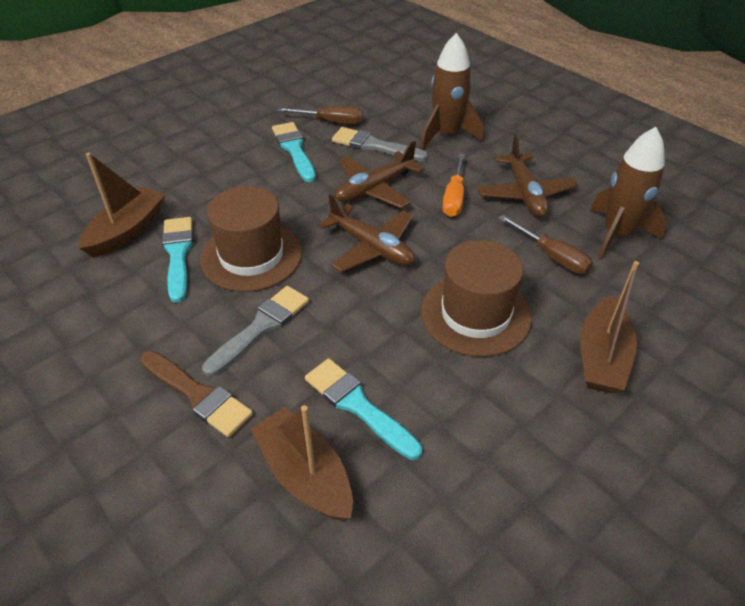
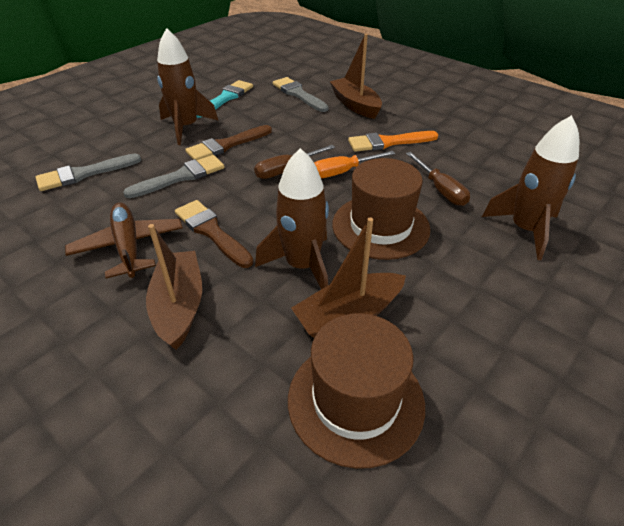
brown brush: [140,351,253,437] = 1 -> [175,200,253,268] [185,125,272,160] = 2
brown plane: [319,194,415,272] [335,141,424,208] [477,135,578,217] = 3 -> [65,202,183,279] = 1
brown rocket: [420,33,484,150] [590,127,667,259] = 2 -> [157,28,219,145] [255,148,329,289] [482,115,579,260] = 3
grey brush: [202,286,309,376] [332,127,428,161] = 2 -> [36,154,141,191] [123,155,224,198] [273,77,328,112] = 3
orange brush: none = 0 -> [348,131,439,152] = 1
turquoise brush: [162,217,193,303] [272,122,316,182] [305,358,422,460] = 3 -> [197,80,253,118] = 1

